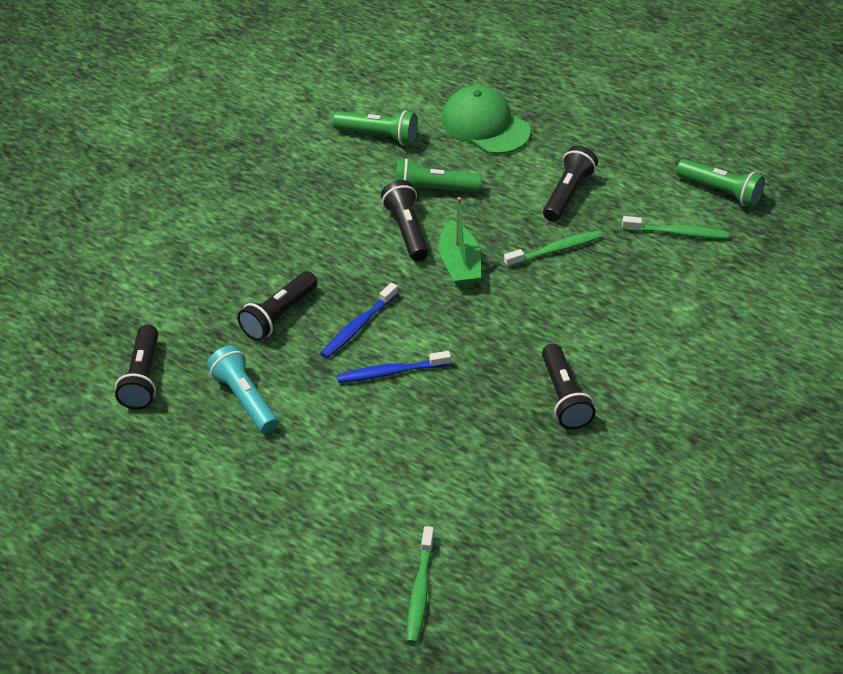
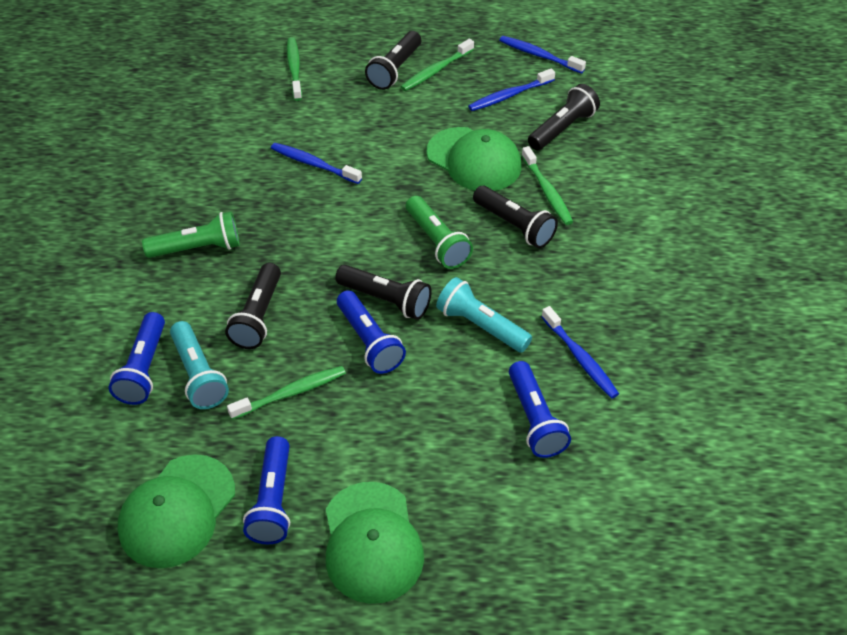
blue flashlight: none = 0 -> [109,312,165,405] [243,436,290,544] [337,290,406,374] [509,361,571,458] = 4
blue toothbrush: [320,283,398,358] [337,351,451,383] = 2 -> [271,143,362,184] [468,68,555,111] [499,36,586,74] [541,306,619,399] = 4
green boat: [439,197,481,287] = 1 -> none = 0
green cap: [441,86,531,154] = 1 -> [118,454,235,568] [326,482,424,604] [427,127,522,191] = 3
green flashlight: [333,111,418,145] [395,158,481,192] [676,159,765,208] = 3 -> [142,211,240,258] [406,196,473,269] = 2
green toothbrush: [406,526,434,644] [504,231,602,268] [622,216,729,239] = 3 -> [227,366,346,420] [287,37,302,101] [401,39,474,91] [521,146,573,225] = 4
turquoise flashlight: [207,345,278,433] = 1 -> [170,321,229,409] [436,277,532,353] = 2

